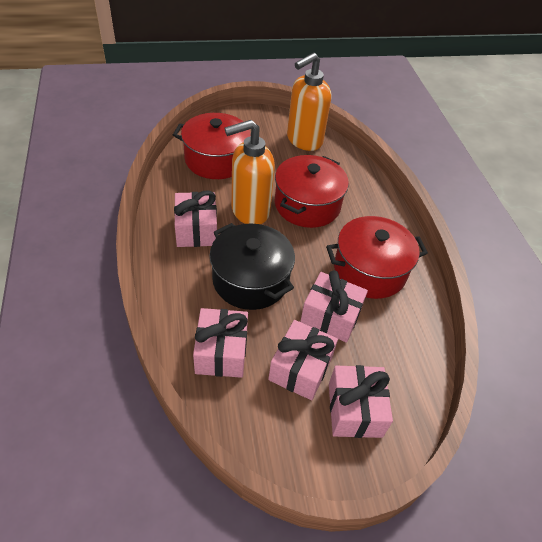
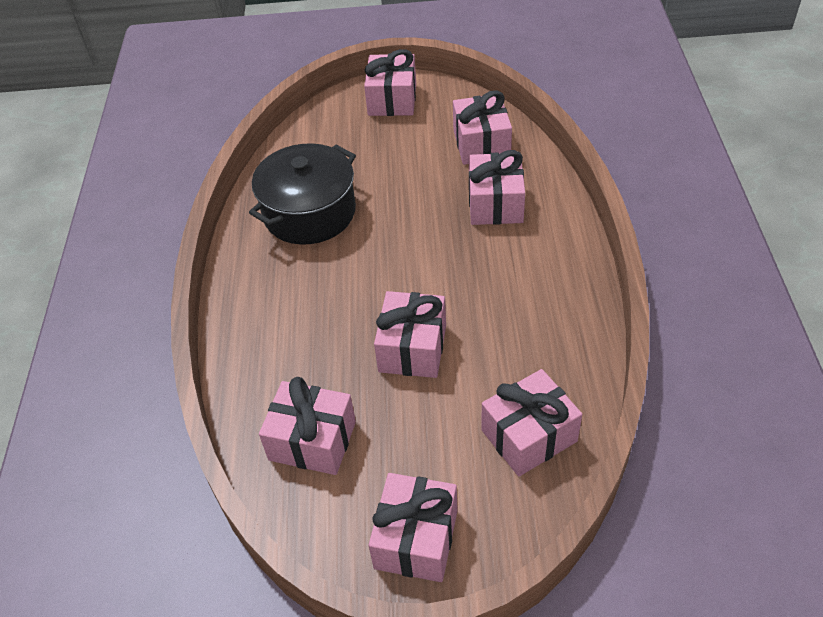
orange soap dispenser: [224,120,275,224] [287,53,331,151] = 2 -> none = 0
pink gift: [174,190,217,247] [193,308,248,378] [268,320,338,400] [300,270,368,342] [329,365,393,438] = 5 -> [259,377,356,475] [364,49,416,116] [369,473,458,582] [374,291,446,378] [453,90,512,165] [469,150,525,225] [481,369,582,476] = 7
red pot: [173,113,251,179] [275,155,349,228] [326,216,428,299] = 3 -> none = 0

